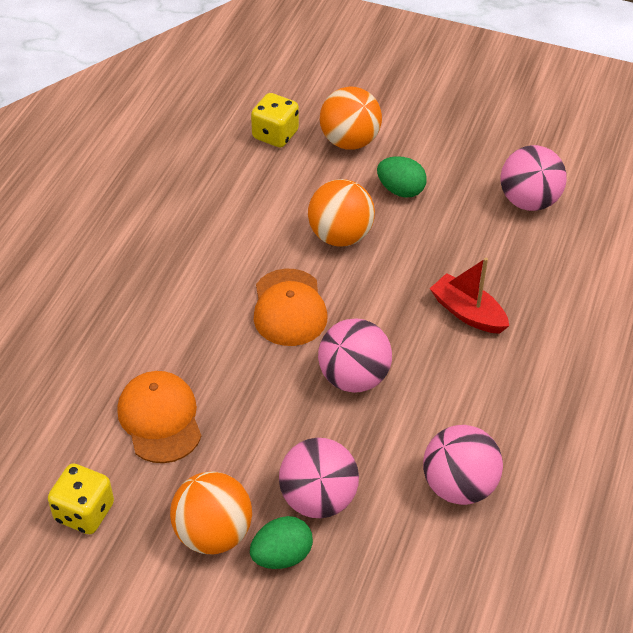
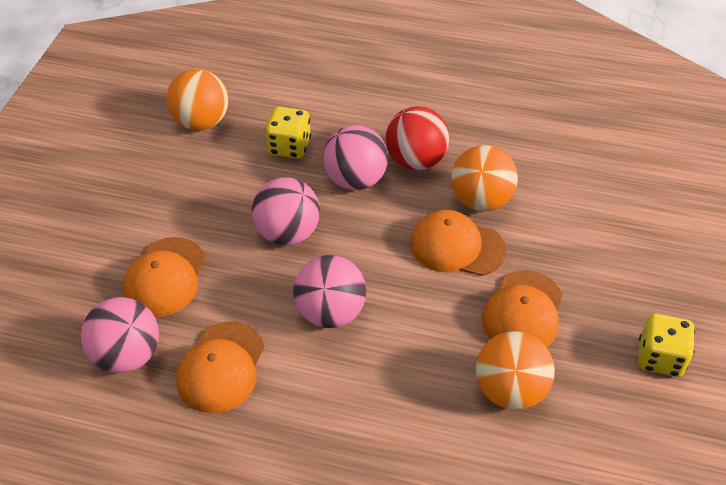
green egg: [250,516,313,569] [377,156,427,198] = 2 -> none = 0
orange cap: [117,371,202,463] [254,269,327,346] = 2 -> [123,237,206,317] [176,321,265,413] [410,210,507,276] [482,270,563,347] = 4
red ball: none = 0 -> [386,106,449,170] = 1
red boat: [430,258,509,334] = 1 -> none = 0

